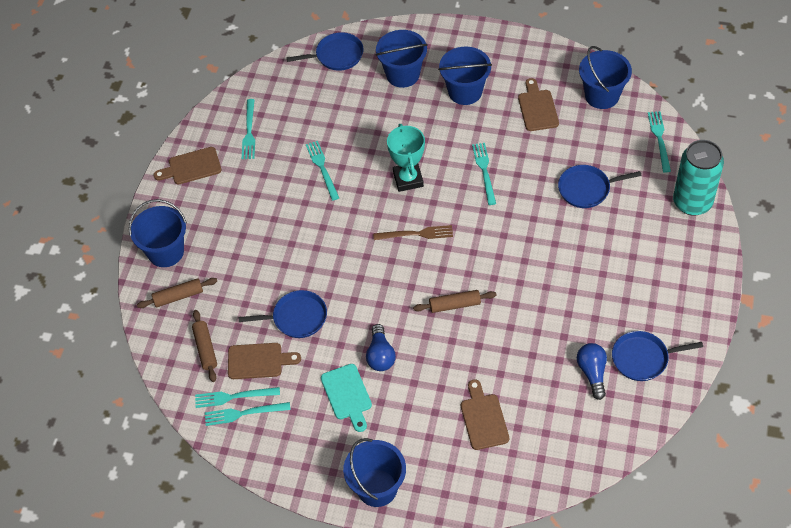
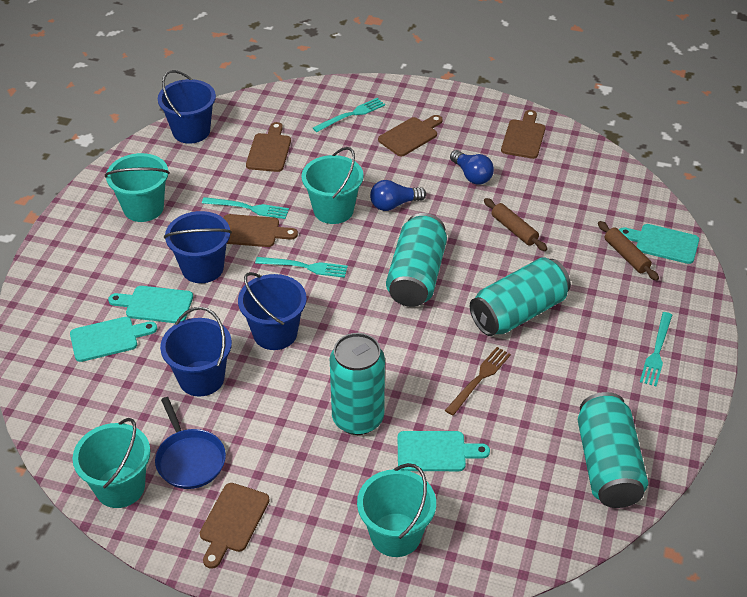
blue bucket: [129,199,187,267] [343,438,406,507] [375,30,428,88] [438,47,492,105] [579,46,632,109] = 5 -> [158,70,216,144] [160,307,232,396] [164,211,232,283] [238,272,307,350] = 4
blue pan: [239,290,327,338] [287,32,364,71] [558,165,642,208] [612,331,703,381] = 4 -> [155,397,226,489] = 1
brown cutting board: [154,147,222,184] [228,343,301,379] [461,379,509,450] [518,78,559,131] = 4 -> [200,483,270,569] [223,214,298,247] [246,122,291,172] [378,115,443,156] [501,110,545,159] = 5
brown rolling pin: [137,278,217,308] [192,310,217,382] [413,290,497,313] = 3 -> [484,198,548,251] [598,221,659,281] = 2
turquoise bucket: none = 0 -> [72,418,150,508] [105,153,170,222] [301,147,364,224] [357,463,436,557] = 4
turquoise can: [673,140,724,216] = 1 -> [330,333,385,435] [386,213,447,307] [470,257,571,336] [578,392,648,508] = 4
turquoise cutting board: [321,364,372,432] = 1 -> [70,317,157,362] [108,286,193,323] [398,431,490,471] [619,224,699,264] = 4
turquoise fork: [195,387,280,408] [205,402,291,426] [242,99,255,159] [306,141,339,201] [472,143,496,205] [648,111,671,173] = 6 -> [202,197,289,219] [255,257,348,278] [313,98,385,132] [640,312,672,387] = 4
turquoise trophy: [387,124,425,192] = 1 -> none = 0

